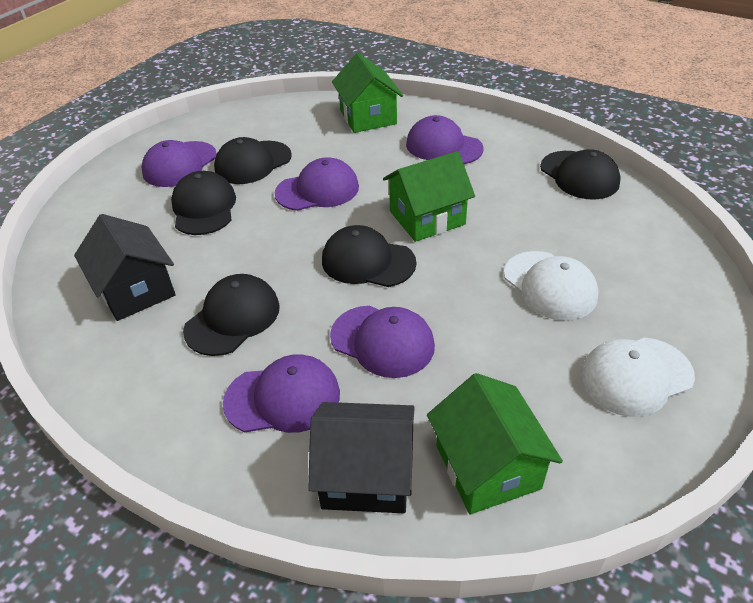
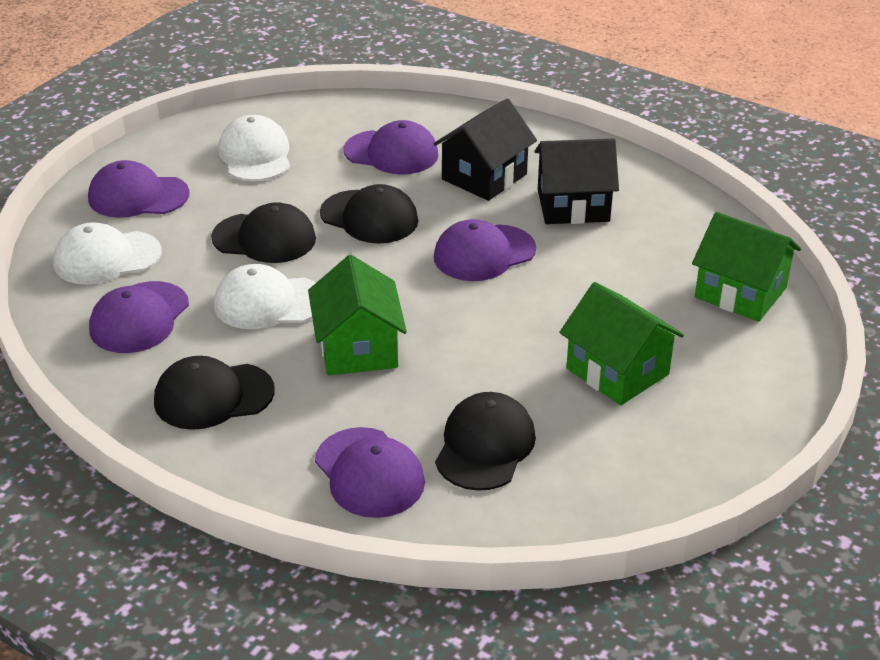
black cap: [171,171,236,235] [183,274,280,356] [214,137,292,184] [322,225,416,287] [540,149,621,200] = 5 -> [154,356,275,430] [211,202,316,263] [320,184,418,243] [435,392,536,491] = 4
white cap: [504,251,599,321] [580,338,695,417] = 2 -> [53,222,161,285] [214,264,315,329] [218,115,290,181] = 3

